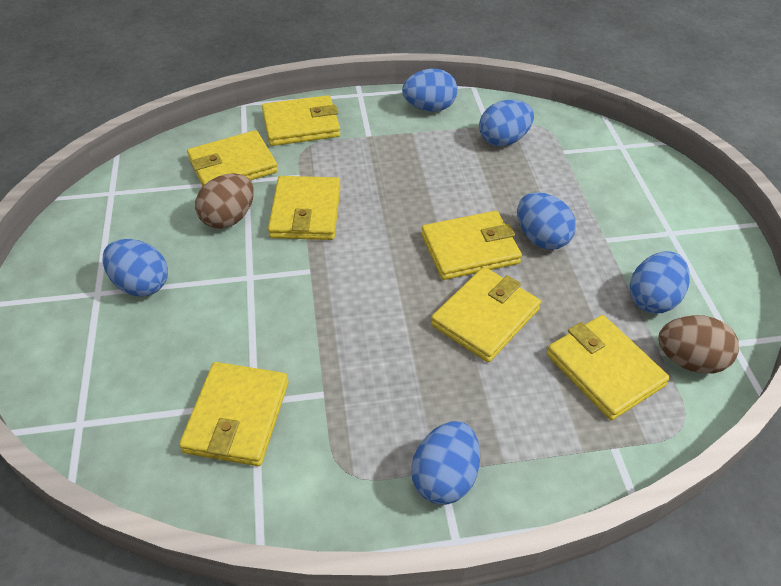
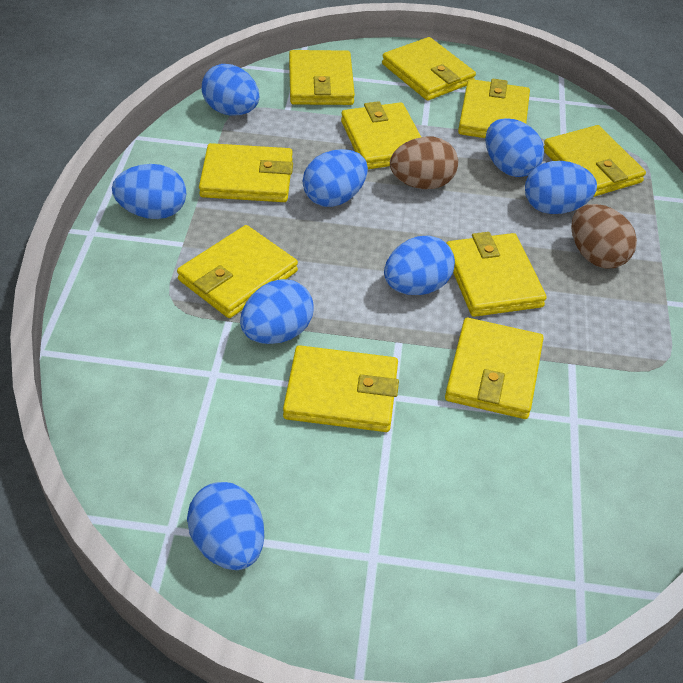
blue egg: [103,239,168,296] [402,69,458,112] [411,421,480,505] [479,100,534,146] [517,192,576,250] [630,251,690,313] = 6 -> [112,164,187,219] [187,482,264,570] [201,64,259,116] [240,279,314,344] [302,149,368,207] [384,235,455,295] [486,118,544,177] [525,161,597,214] = 8
yellow wallet: [179,362,289,466] [187,130,278,187] [262,95,340,146] [268,176,341,240] [421,211,522,280] [431,267,541,362] [547,315,670,420] = 7 -> [177,225,298,318] [199,143,293,202] [283,345,399,432] [289,50,355,105] [341,101,421,169] [382,37,476,101] [445,318,544,419] [446,232,547,317] [458,79,530,138] [544,125,646,197] = 10

